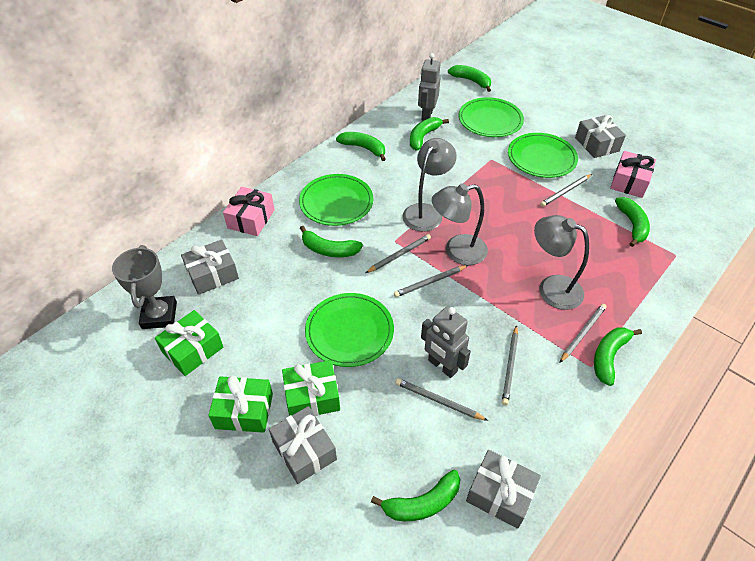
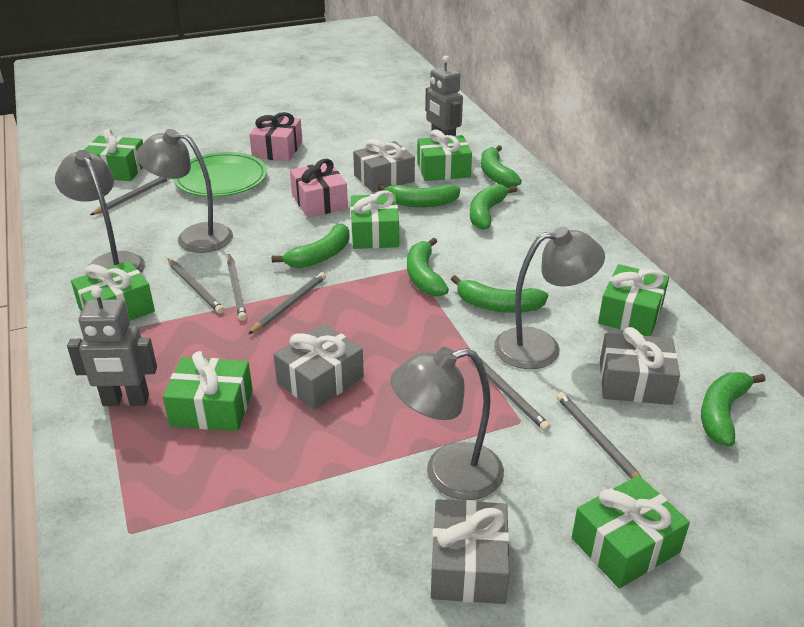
green gift: [155,310,223,376] [208,376,273,433] [282,360,340,416] = 3 -> [71,261,155,321] [84,129,143,181] [163,351,253,431] [351,190,399,249] [417,130,472,181] [572,475,690,589] [598,264,669,336] = 7
green plate: [299,174,373,226] [305,293,394,367] [459,97,524,137] [508,133,578,178] = 4 -> [173,152,267,197] = 1
grey lamp: [403,138,457,232] [432,183,488,265] [534,215,589,310] = 3 -> [55,150,145,275] [136,129,233,253] [390,347,504,500] [494,227,605,369] = 4
grey trophy: [112,245,177,329] = 1 -> none = 0

